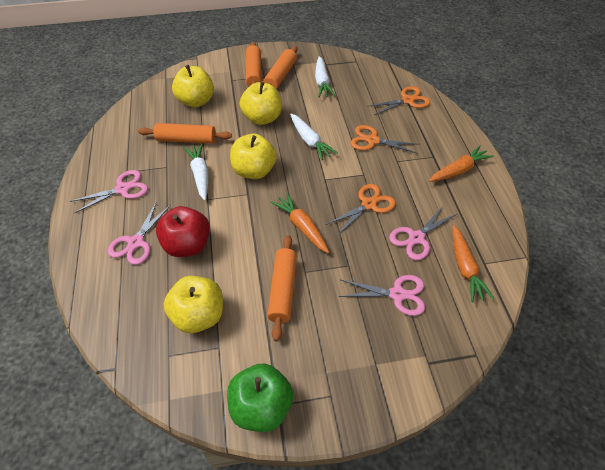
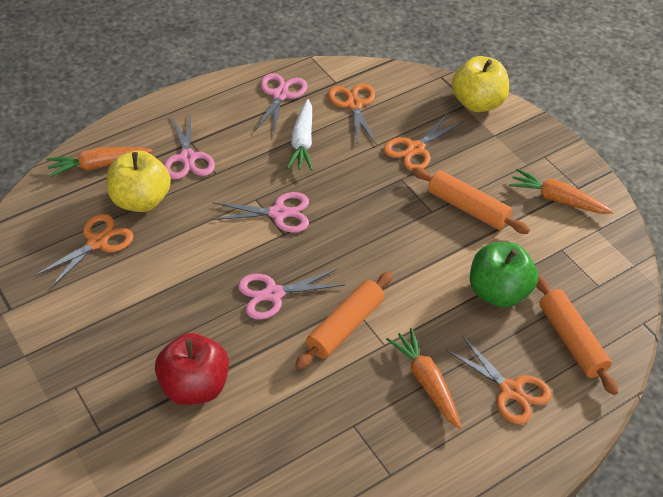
orange rolling pin: [138,123,232,144] [246,42,262,86] [263,46,297,89] [267,235,297,341] = 4 -> [295,271,393,370] [412,167,530,234] [536,275,618,395] = 3
orange scissors: [326,184,396,236] [350,125,420,154] [367,86,431,115] = 3 -> [35,214,133,289] [328,83,377,145] [384,113,464,171] [446,336,552,425] = 4
white carrot: [184,143,208,201] [290,114,338,160] [315,56,335,97] = 3 -> [287,99,313,170] = 1
yellow apple: [164,276,223,333] [172,65,214,108] [230,134,277,179] [240,82,282,125] = 4 -> [107,151,171,212] [452,56,509,112] = 2

